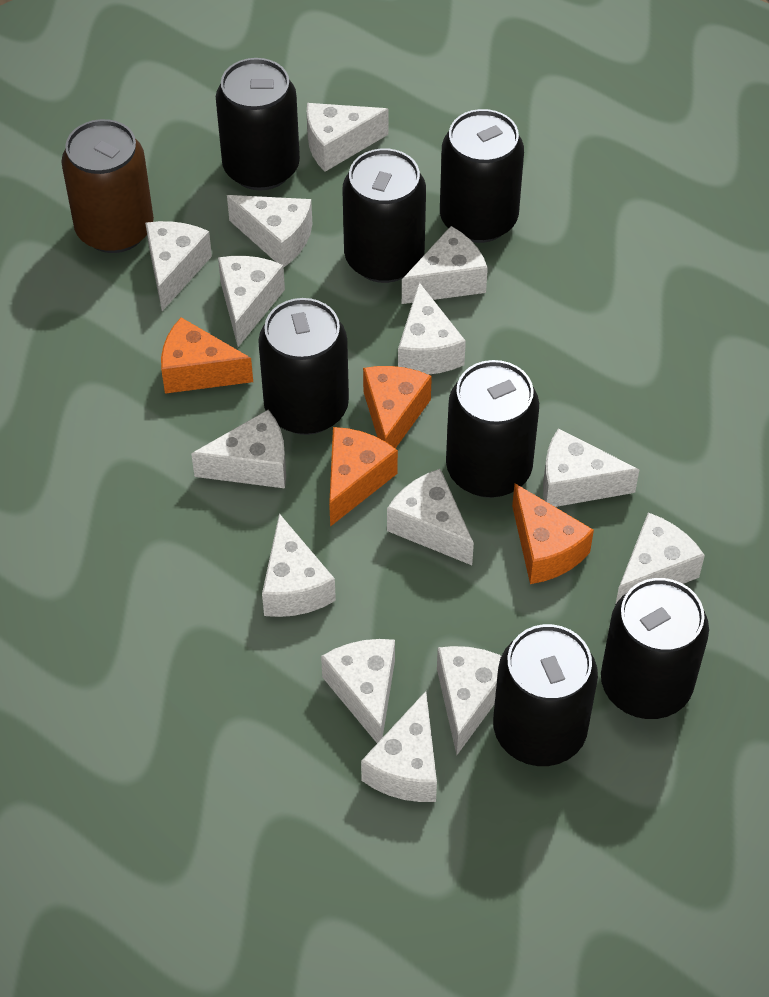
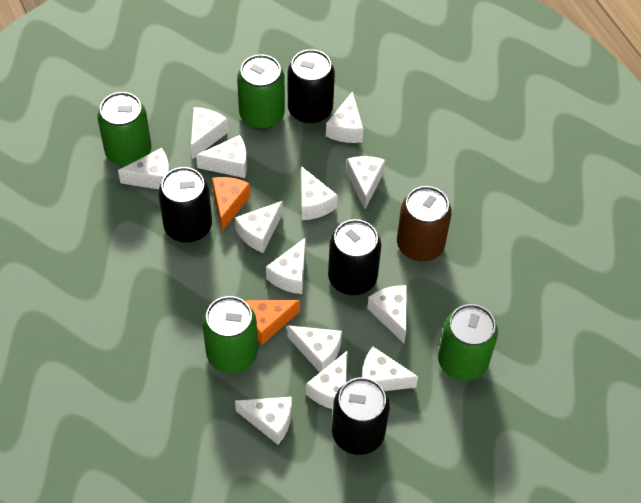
black can: [216,58,300,191] [258,298,349,435] [343,148,426,283] [440,109,524,243] [446,360,539,498] [493,624,598,766] [601,578,709,719] = 7 -> [158,167,212,243] [288,49,335,124] [328,219,381,295] [332,377,390,455] = 4
green can: none = 0 -> [98,92,151,167] [202,296,258,373] [237,55,285,129] [438,304,498,381] = 4
orange cheese: [161,317,253,394] [329,427,398,527] [363,366,432,449] [512,483,594,584] = 4 -> [212,177,251,231] [246,300,300,345] = 2
white cheese: [145,221,212,311] [191,409,286,489] [218,256,285,347] [227,195,312,268] [262,514,336,617] [307,103,388,172] [321,639,395,743] [361,691,437,802] [387,469,474,565] [398,282,466,375] [402,226,488,304] [437,646,501,755] [543,428,640,507] [615,513,705,605] = 14 -> [118,148,169,189] [191,107,229,159] [196,135,247,178] [235,201,283,253] [235,397,292,445] [266,237,306,294] [287,325,342,373] [301,166,338,220] [306,350,348,409] [326,91,363,143] [346,156,385,209] [362,347,418,391] [367,285,407,343] = 13

